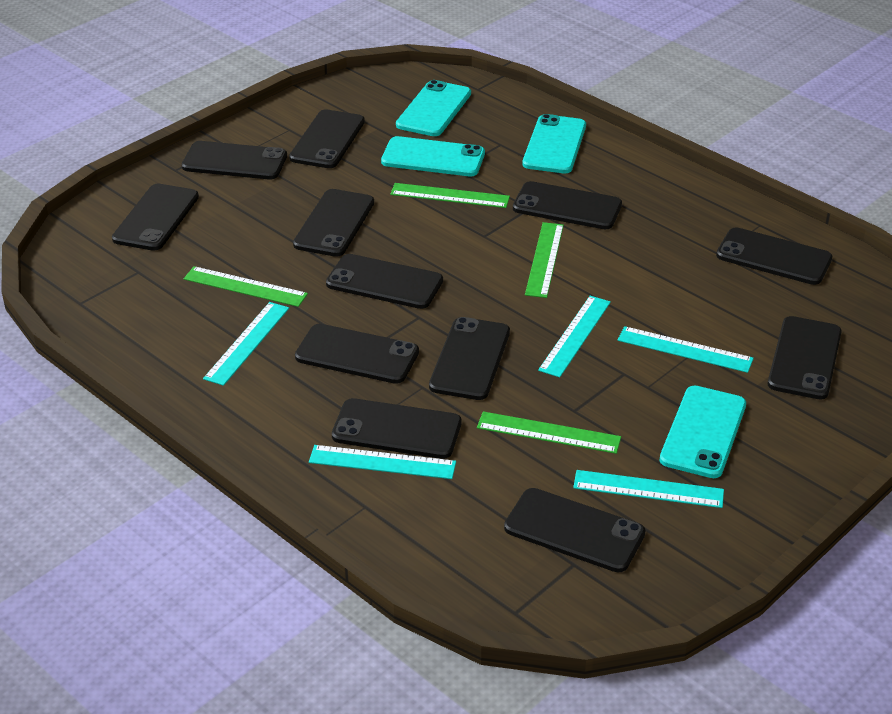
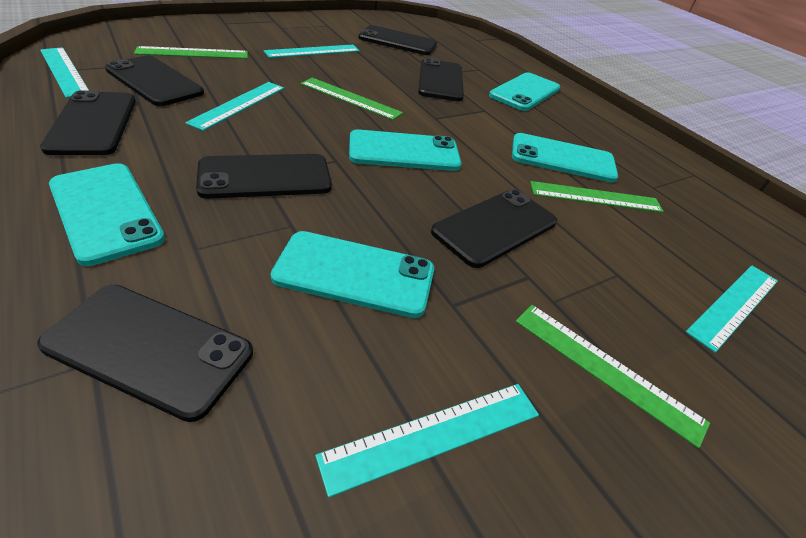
black phone: [112,184,199,251] [182,141,287,179] [289,109,365,168] [293,189,374,257] [295,324,419,384] [326,254,443,309] [332,398,461,459] [429,317,510,400] [504,488,646,572] [513,181,622,229] [716,227,832,285] [768,316,842,400] = 12 -> [37,285,253,422] [40,90,136,155] [105,55,204,106] [196,154,332,199] [358,25,437,55] [418,58,464,101] [431,189,557,268] = 7
turquoise phone: [381,136,485,176] [396,80,471,136] [522,114,586,173] [660,385,746,478] = 4 -> [49,163,165,266] [271,231,434,318] [349,129,462,171] [489,72,560,111] [512,133,618,182] = 5

